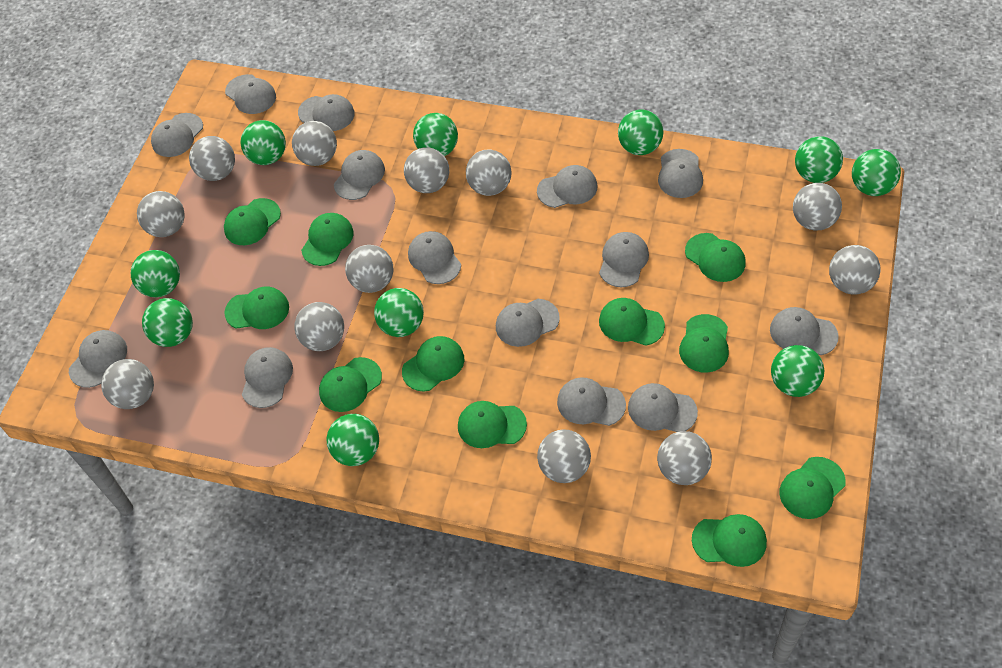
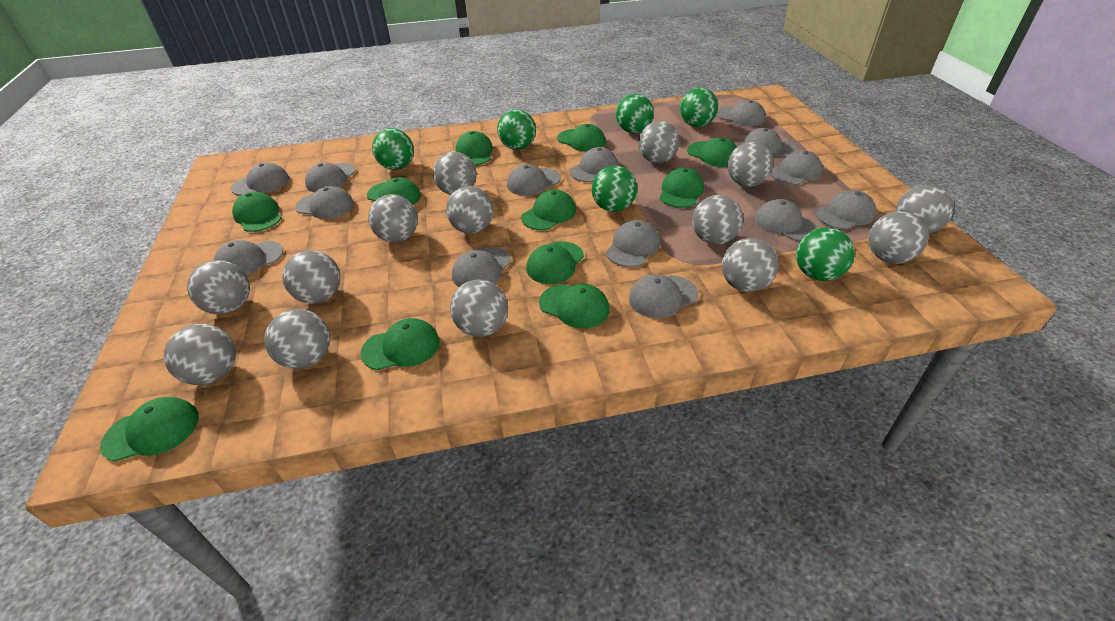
green ball: [131,250,180,297] [142,298,193,347] [240,120,286,165] [327,414,379,466] [374,288,424,337] [413,113,458,156] [618,110,664,155] [771,345,824,397] [795,136,843,183] [852,149,901,196] = 10 -> [372,128,414,170] [497,109,536,150] [592,166,637,212] [616,94,654,133] [680,88,718,127] [796,228,855,281] = 6
grey ball: [101,359,154,409] [137,191,185,237] [189,136,235,181] [292,121,337,166] [294,302,344,351] [345,245,393,293] [404,147,449,193] [466,149,512,196] [537,429,591,483] [657,431,712,485] [793,183,842,231] [829,245,881,295] = 12 -> [164,324,236,385] [187,260,250,314] [264,309,330,369] [282,250,341,304] [368,194,418,243] [433,151,477,195] [446,186,493,234] [450,280,508,337] [638,121,680,163] [692,195,743,245] [722,238,779,292] [727,142,773,187] [868,211,929,263] [896,185,954,234] = 14

